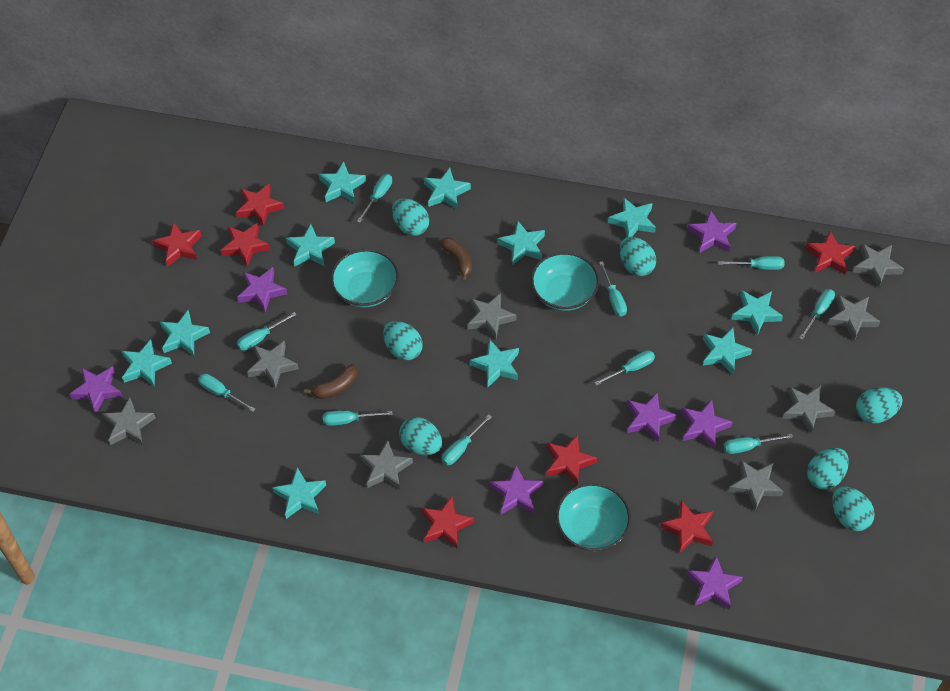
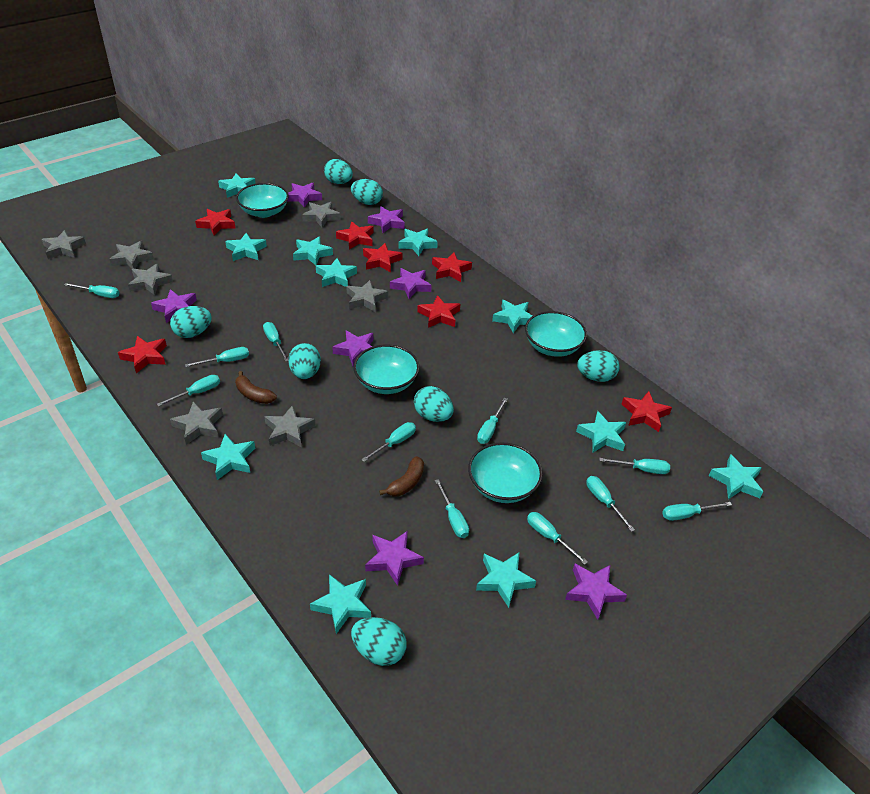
grey star: [102,398,156,445] [247,340,299,389] [360,441,413,490] [468,293,517,339] [729,460,784,511] [782,385,836,433] [828,295,880,340] [853,244,904,288] = 8 -> [41,230,86,259] [110,241,154,269] [128,263,173,295] [170,401,223,445] [264,405,316,448] [302,202,341,228] [346,280,388,312] = 7
turquoise bowl: [331,249,399,307] [531,252,599,311] [556,483,631,551] = 3 -> [236,183,289,218] [353,345,419,394] [468,442,543,503] [525,311,587,357] = 4
turquoise screwdriver: [198,374,255,412] [237,312,297,351] [323,410,393,426] [357,174,392,223] [442,414,492,465] [595,350,655,386] [599,261,627,316] [718,256,785,270] [724,434,793,454] [800,289,835,340] = 10 -> [64,283,120,298] [157,375,220,407] [185,347,249,367] [263,322,288,362] [361,422,416,462] [435,479,469,538] [477,398,508,444] [527,512,588,565] [586,476,635,532] [599,458,670,474] [662,502,732,521] = 11

